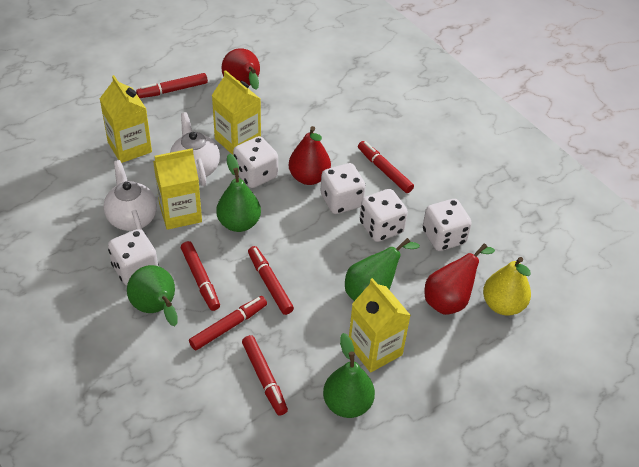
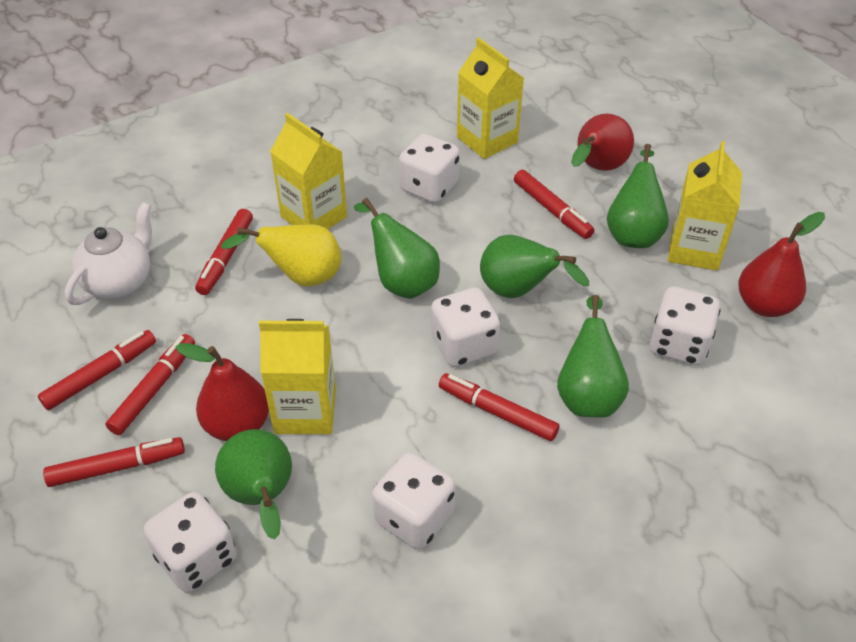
green pear: [127,265,178,326] [216,153,261,232] [323,333,375,418] [345,238,420,301] = 4 -> [215,429,292,539] [354,198,440,299] [480,235,589,298] [557,295,629,417] [607,144,669,248] = 5
white teapot: [104,160,157,231] [170,112,220,186] = 2 -> [65,202,152,305] = 1

